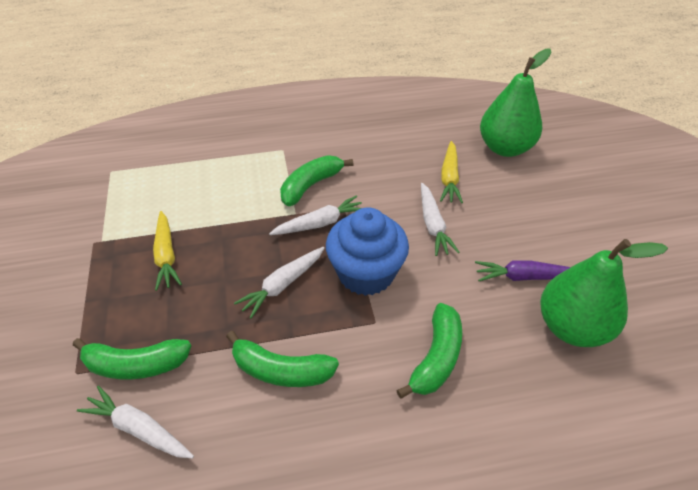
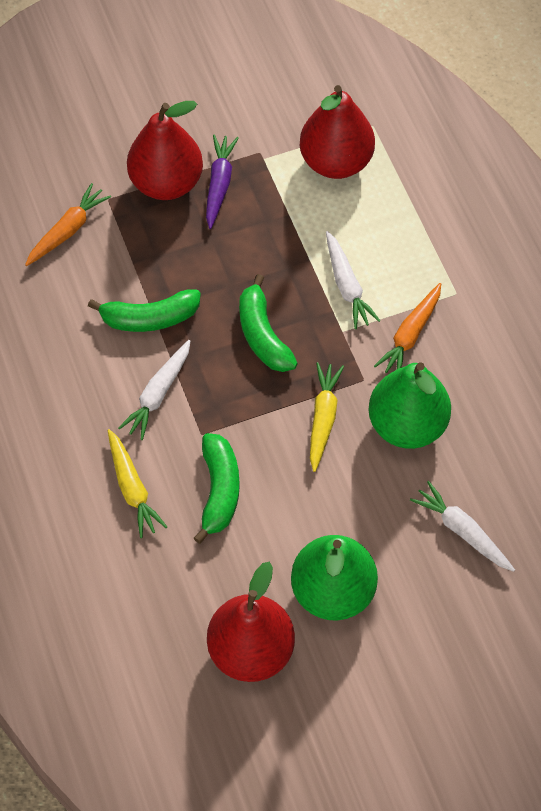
blue cupcake: [326,207,409,296] = 1 -> none = 0
green banana: [73,338,191,379] [226,331,339,387] [280,155,354,206] [396,303,462,399] = 4 -> [88,289,201,332] [194,433,240,544] [239,274,298,372] = 3
orange carrot: none = 0 -> [25,183,111,266] [374,283,441,373] = 2
red pear: none = 0 -> [127,101,203,200] [207,562,295,682] [300,85,375,179] = 3
white carrot: [77,386,194,458] [234,247,325,318] [269,195,362,235] [421,183,459,256] = 4 -> [118,340,190,440] [326,231,380,329] [410,481,515,572] = 3

